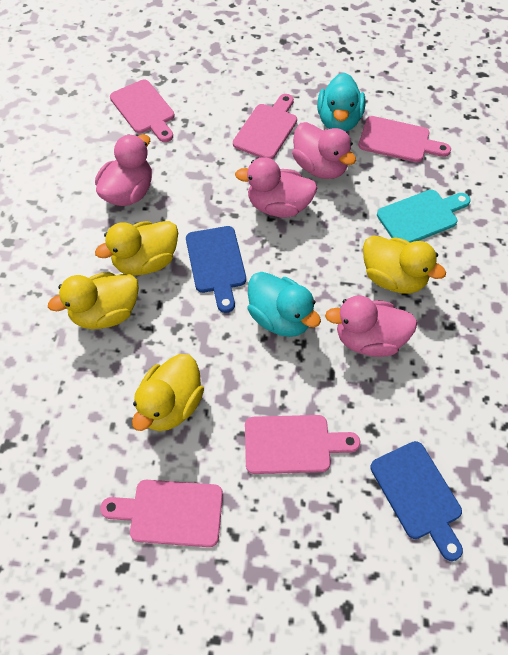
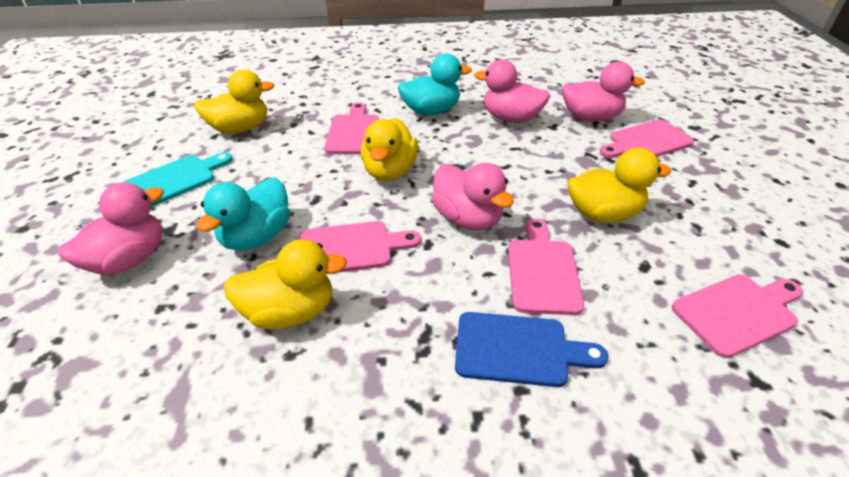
blue cutting board: [186,226,246,313] [370,441,463,561] = 2 -> [455,312,608,387] = 1

